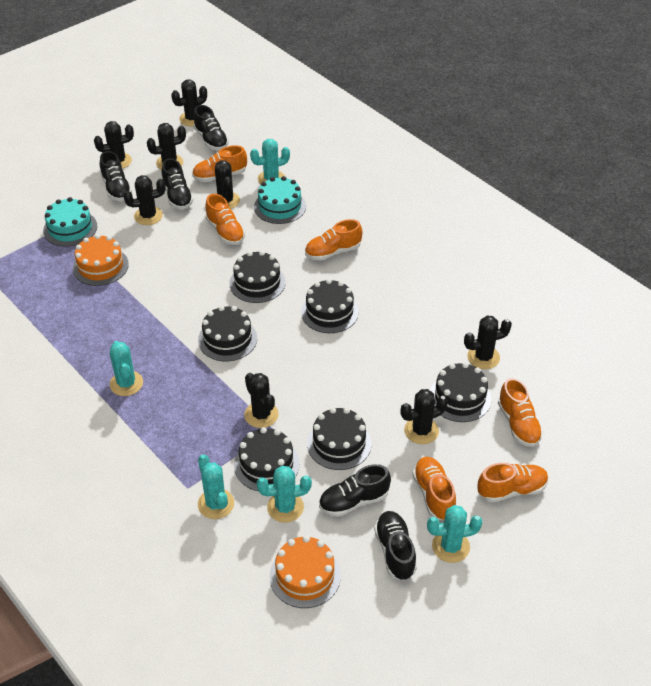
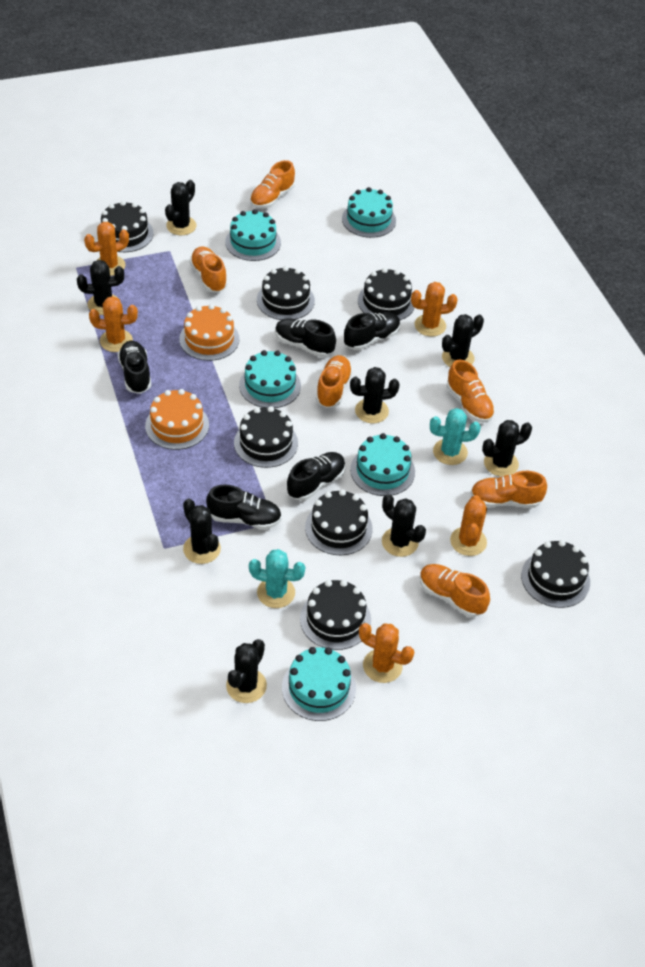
black cake: [198,306,257,361] [229,251,286,303] [234,427,299,491] [301,279,359,333] [307,407,371,470] [430,362,491,422] = 6 -> [97,201,154,252] [234,406,298,468] [257,266,315,320] [300,580,371,650] [305,489,372,555] [358,268,415,320] [521,540,590,608] = 7
orange cactus: none = 0 -> [84,222,129,276] [89,296,138,352] [359,623,414,683] [411,282,458,337] [450,495,487,556] = 5
turquoise cactus: [110,341,143,396] [198,454,234,519] [250,139,290,184] [257,466,312,523] [427,505,483,563] = 5 -> [249,549,305,608] [430,408,481,465] = 2
turquoise cake: [43,197,97,247] [254,176,306,224] = 2 -> [225,209,281,261] [239,350,301,408] [282,647,356,721] [342,187,396,238] [350,433,415,496] = 5

